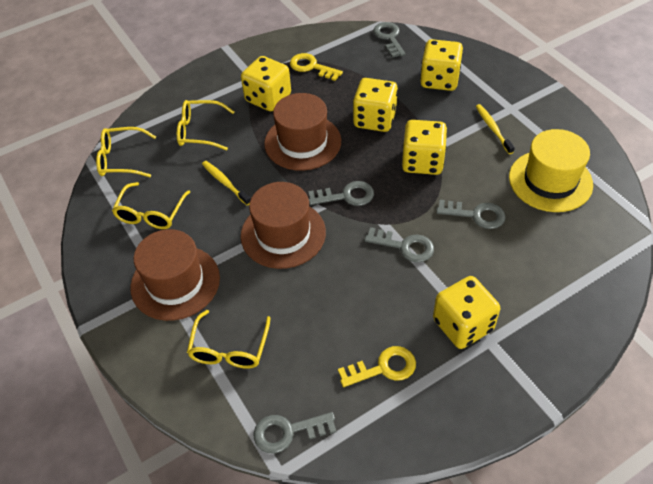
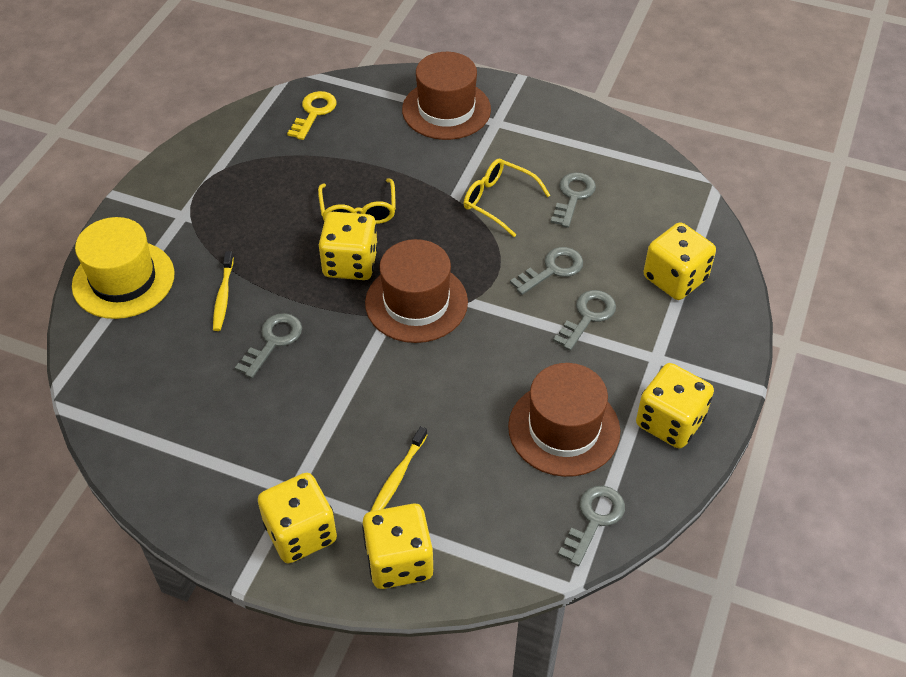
yellow glasses: [96,127,156,177] [112,182,190,229] [177,100,234,150] [187,310,271,369] = 4 -> [318,178,396,224] [464,158,551,237] = 2
yellow key: [290,53,343,81] [338,346,416,387] = 2 -> [287,91,336,140] = 1

